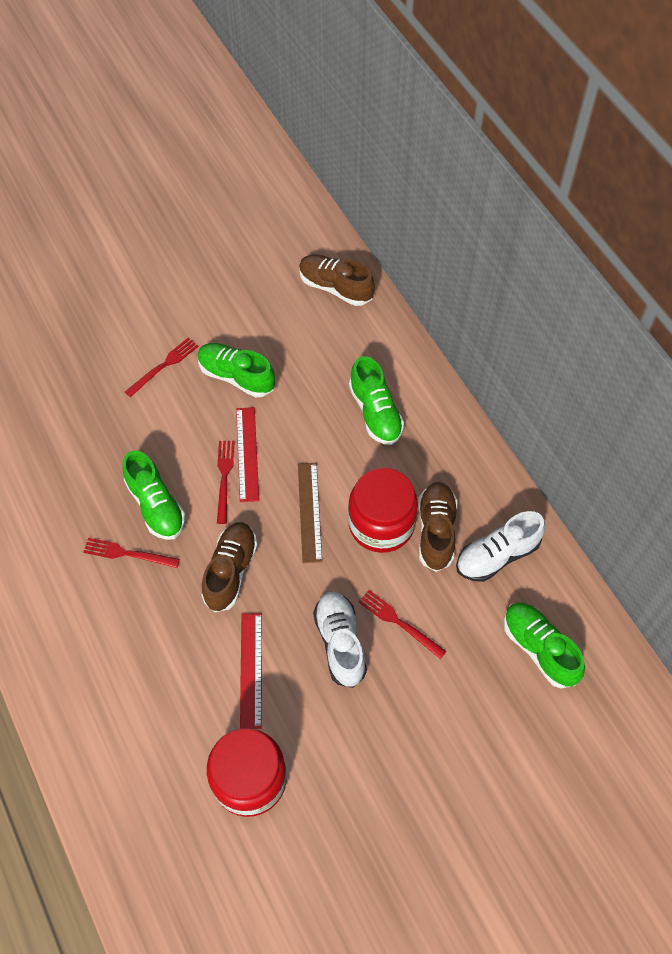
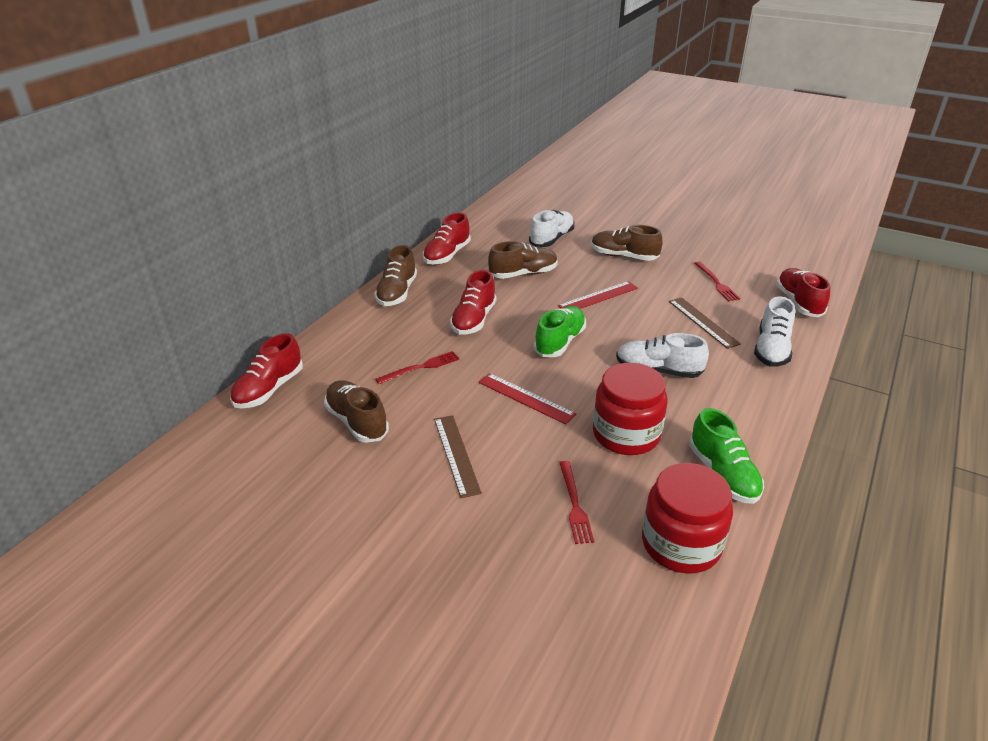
brown ruler: [298,463,322,563] = 1 -> [434,415,482,498] [669,297,741,349] = 2
brown shoe: [202,522,258,612] [299,254,375,306] [418,482,457,572] = 3 -> [324,380,389,443] [374,245,417,306] [488,241,558,279] [591,225,663,261] = 4
green shoe: [122,450,186,540] [197,343,275,397] [349,356,404,445] [504,602,585,688] = 4 -> [534,306,586,357] [689,408,764,504] = 2
red fork: [83,538,180,568] [125,337,199,397] [217,441,235,524] [359,590,447,659] = 4 -> [376,351,459,384] [559,461,594,544] [694,262,740,301] = 3
red shoe: none = 0 -> [230,333,303,409] [423,212,471,265] [450,270,496,335] [776,268,830,317] = 4
white shoe: [313,591,367,688] [456,511,545,582] = 2 -> [529,210,575,247] [616,333,709,378] [754,296,795,367] = 3

